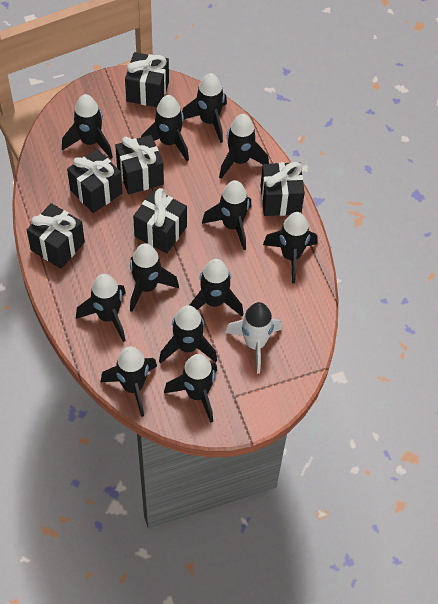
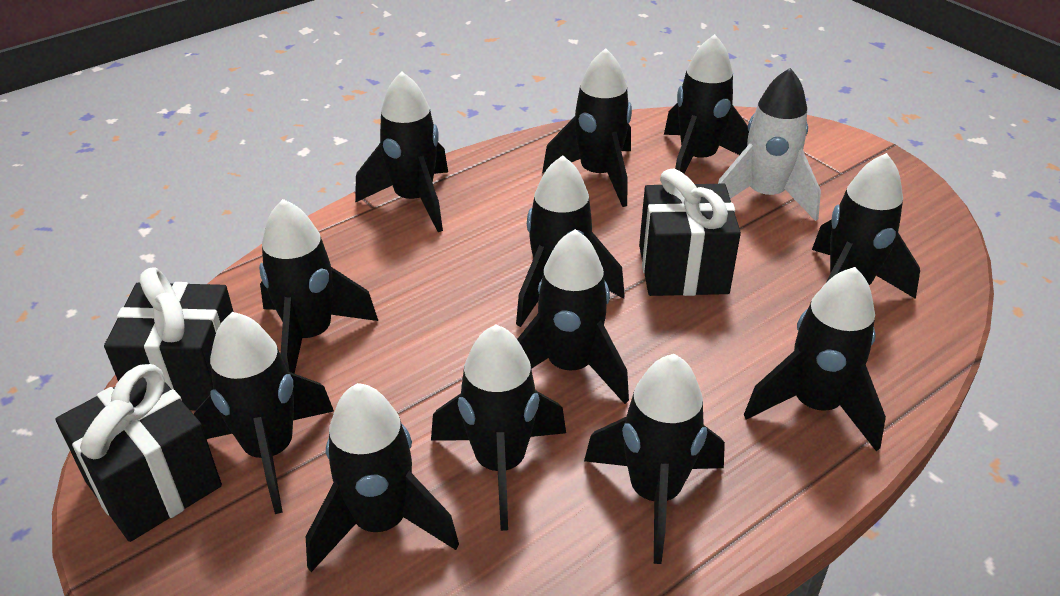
black gift: [27,203,85,269] [67,149,123,213] [115,135,164,194] [125,52,169,107] [133,188,187,253] [261,162,305,216] = 6 -> [56,364,222,542] [104,267,233,410] [639,169,741,296] = 3

